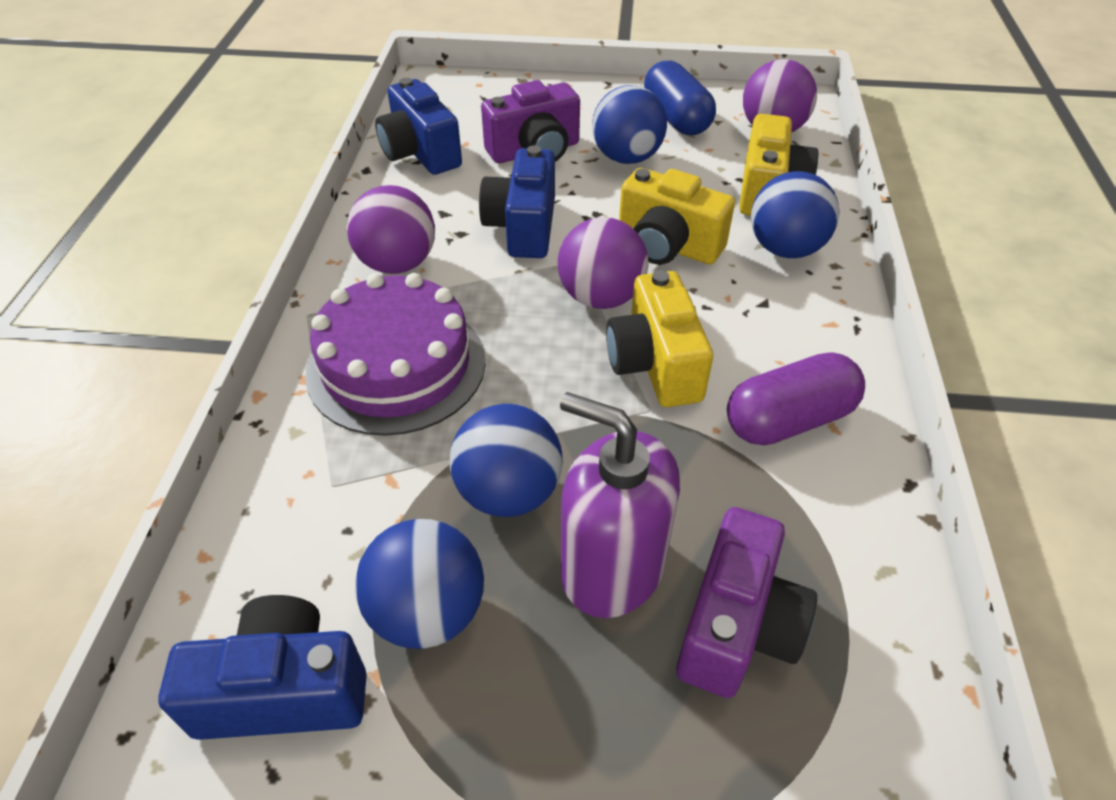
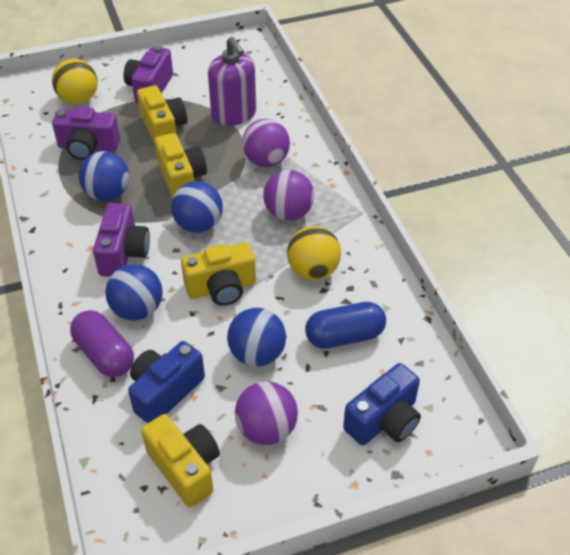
blue camera: [158,595,367,740] [375,78,462,175] [479,145,555,258] = 3 -> [128,341,205,423] [343,363,421,445] = 2
purple cake: [305,273,486,436] = 1 -> none = 0
purple camera: [481,80,580,163] [676,507,817,698] = 2 -> [52,107,120,160] [93,203,150,277] [124,46,173,104] = 3
yellow ball: none = 0 -> [52,59,98,104] [287,226,341,280] = 2
yellow camera: [606,270,713,407] [619,168,735,264] [739,114,818,215] = 3 -> [137,85,187,144] [141,414,220,507] [154,133,207,199] [181,242,256,306] = 4

